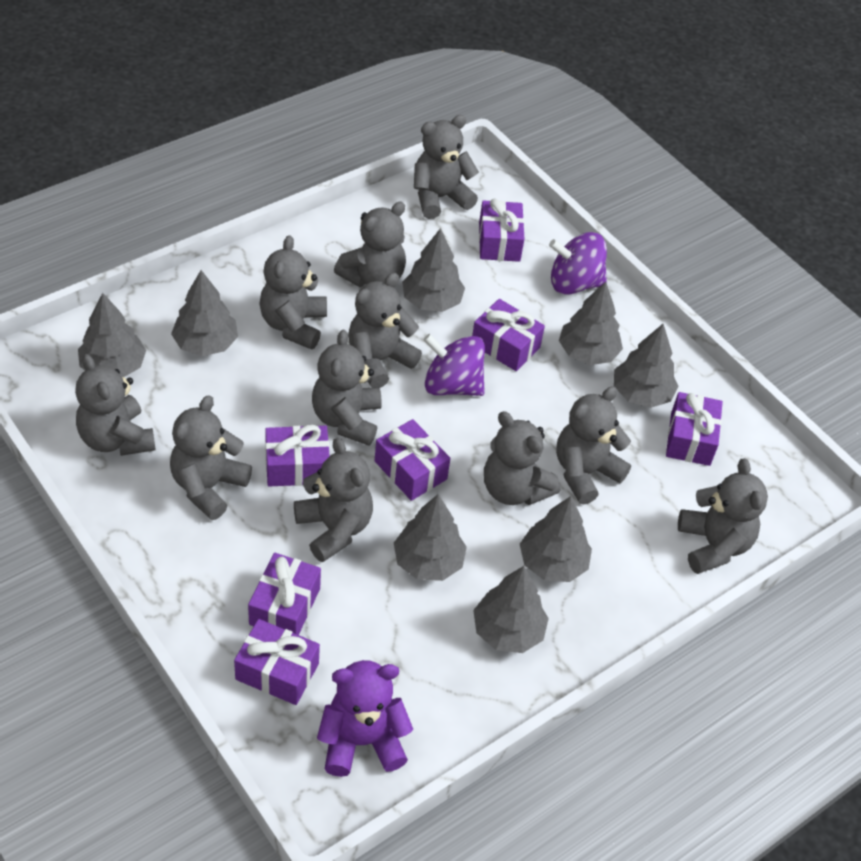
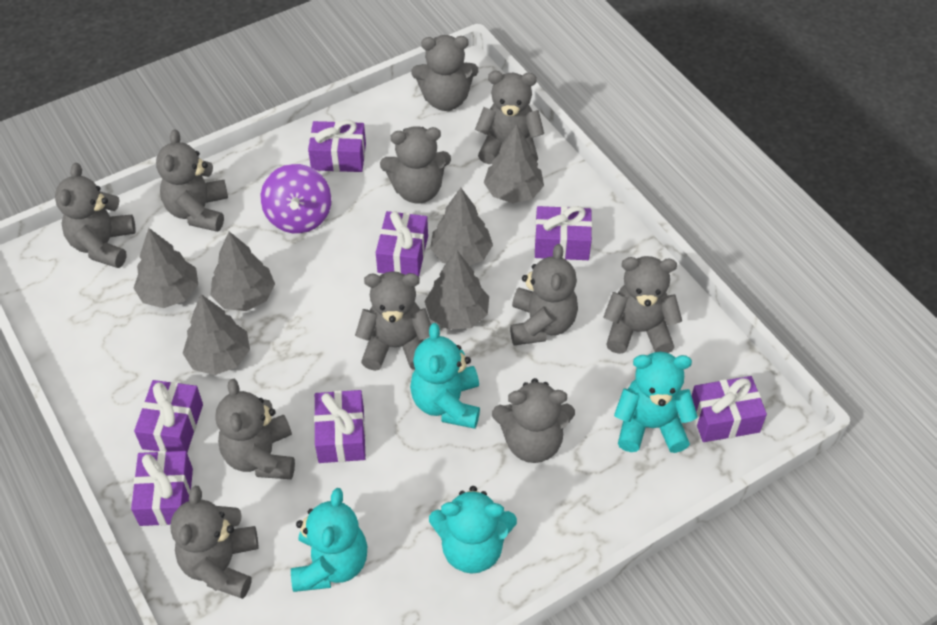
grey tree: [78,293,146,377] [171,270,238,356] [394,494,467,581] [402,228,465,312] [473,566,549,653] [520,496,592,582] [559,281,623,365] [614,324,678,408] = 8 -> [134,228,198,308] [182,294,250,375] [210,232,275,311] [424,250,489,330] [430,188,493,266] [484,124,544,203] = 6
purple spinning top: [423,334,485,396] [549,232,607,295] = 2 -> [261,164,331,234] = 1
purple teddy bear: [317,660,414,777] = 1 -> none = 0
turquoise teddy bear: none = 0 -> [291,488,367,592] [410,323,480,429] [429,486,517,574] [614,352,698,453] = 4

